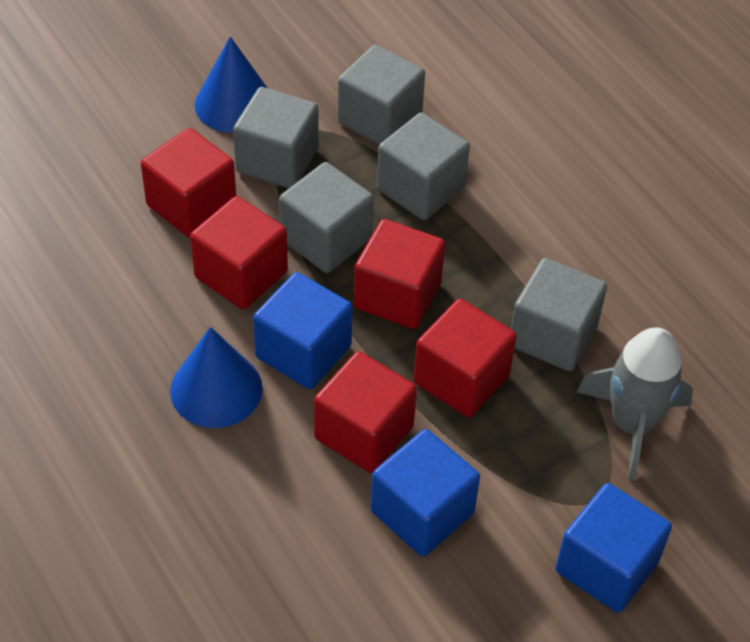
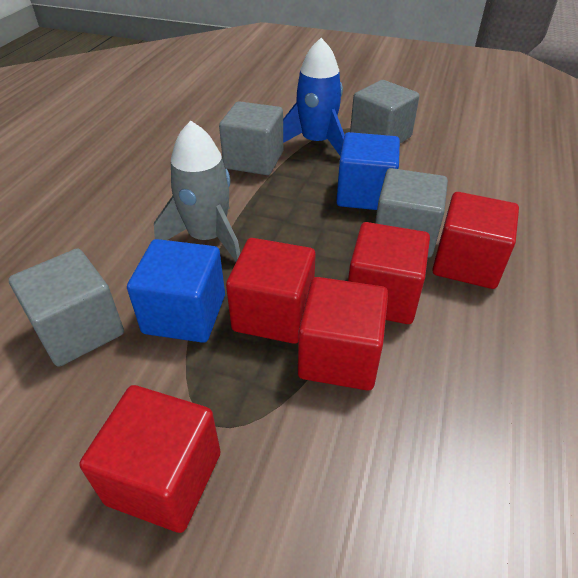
blue cone: [170,327,263,428] [195,36,267,133] = 2 -> none = 0
blue cube: [253,272,353,389] [371,429,480,557] [555,483,672,613] = 3 -> [127,239,225,343] [336,132,400,210] = 2
blue rocket: none = 0 -> [283,38,344,156] = 1
grey cube: [233,87,318,189] [279,162,374,273] [338,45,425,145] [377,113,470,220] [511,258,607,371] = 5 -> [9,249,124,367] [219,101,283,175] [350,80,419,143] [375,168,448,258] = 4

